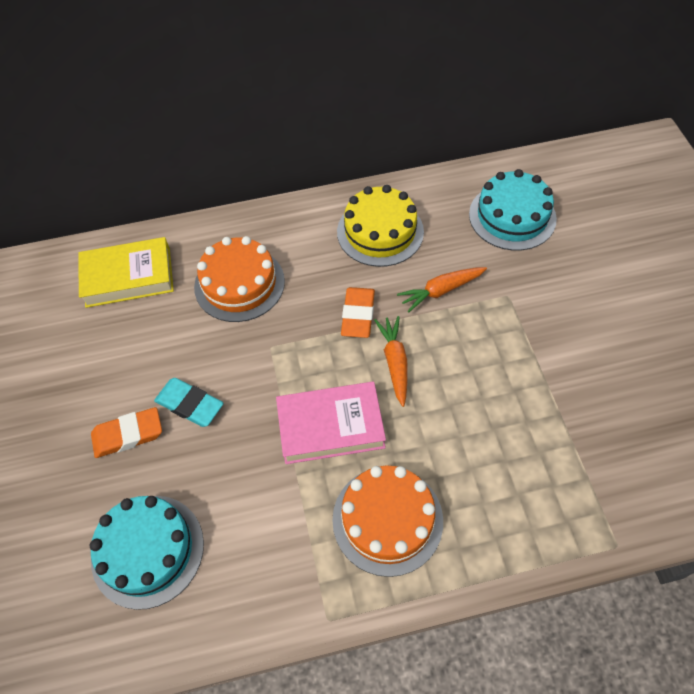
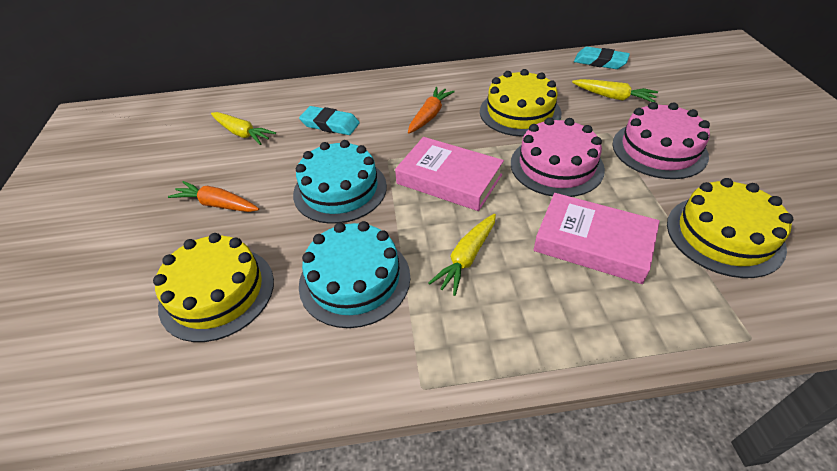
orange cake: [194,236,285,322] [332,465,443,577] = 2 -> none = 0
orange eraser: [91,407,162,458] [341,287,375,338] = 2 -> none = 0
pink book: [276,382,386,464] = 1 -> [395,137,504,211] [534,193,660,284] = 2
pink cake: none = 0 -> [511,117,605,197] [612,102,710,179] = 2
turquoise eraser: [154,378,224,427] = 1 -> [299,106,360,135] [574,47,630,69] = 2
yellow book: [78,237,174,308] = 1 -> none = 0
yellow cake: [337,185,424,267] = 1 -> [153,233,274,342] [480,69,561,137] [667,178,793,278] = 3
yellow carrot: none = 0 -> [211,112,276,145] [428,214,496,296] [572,79,658,102] = 3

